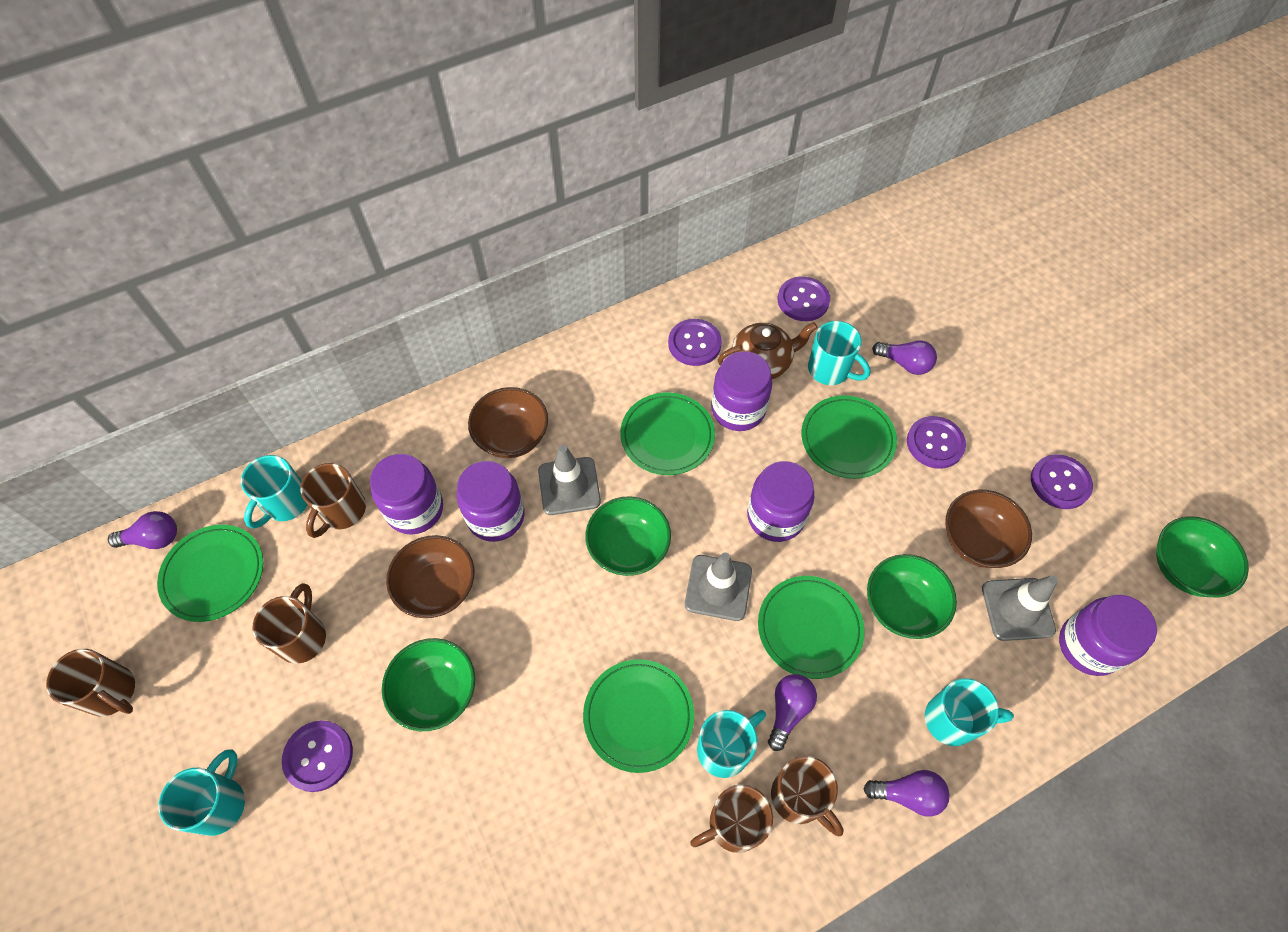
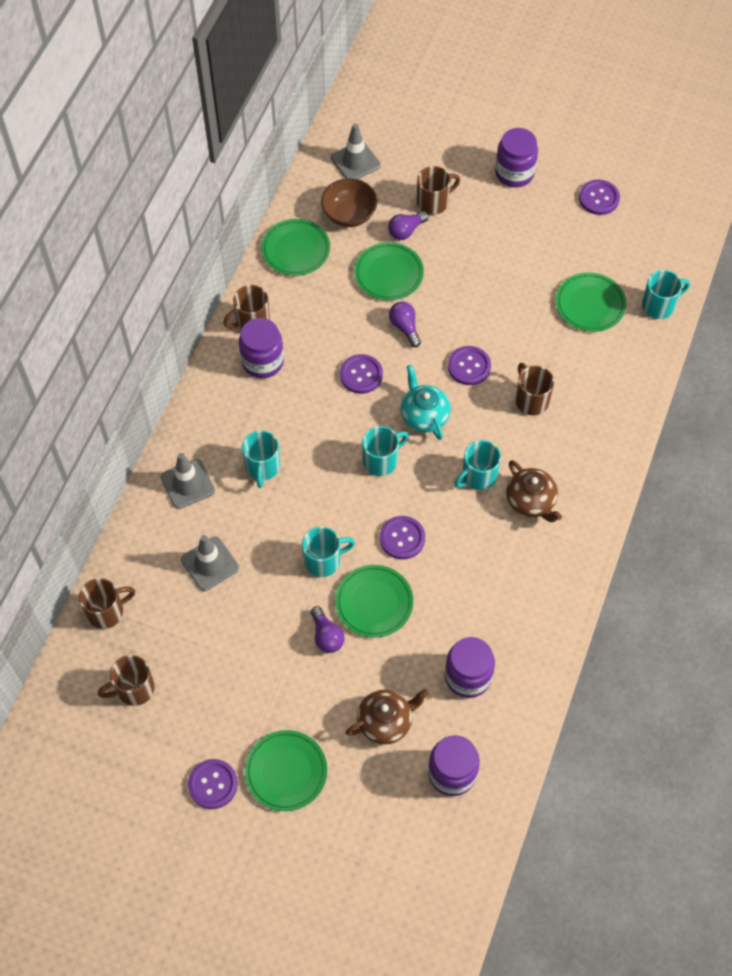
brown bowl: [386,535,474,618] [468,387,548,458] [945,490,1032,568] = 3 -> [321,178,377,227] = 1
brown teapot: [717,322,818,379] = 1 -> [346,689,429,745] [506,460,562,522] = 2
green bowl: [382,638,475,731] [585,496,671,576] [867,554,957,639] [1156,516,1249,598] = 4 -> none = 0
purple jar: [370,454,443,535] [457,461,525,542] [711,351,772,431] [747,461,814,542] [1059,595,1157,676] = 5 -> [239,318,284,378] [428,735,480,796] [445,637,495,698] [495,128,538,187] = 4
purple light bulb: [108,511,177,549] [768,674,817,751] [864,770,950,817] [872,340,937,375] = 4 -> [311,606,344,653] [388,211,429,240] [389,302,421,348] = 3
turquoise teapot: none = 0 -> [401,365,451,440] = 1

